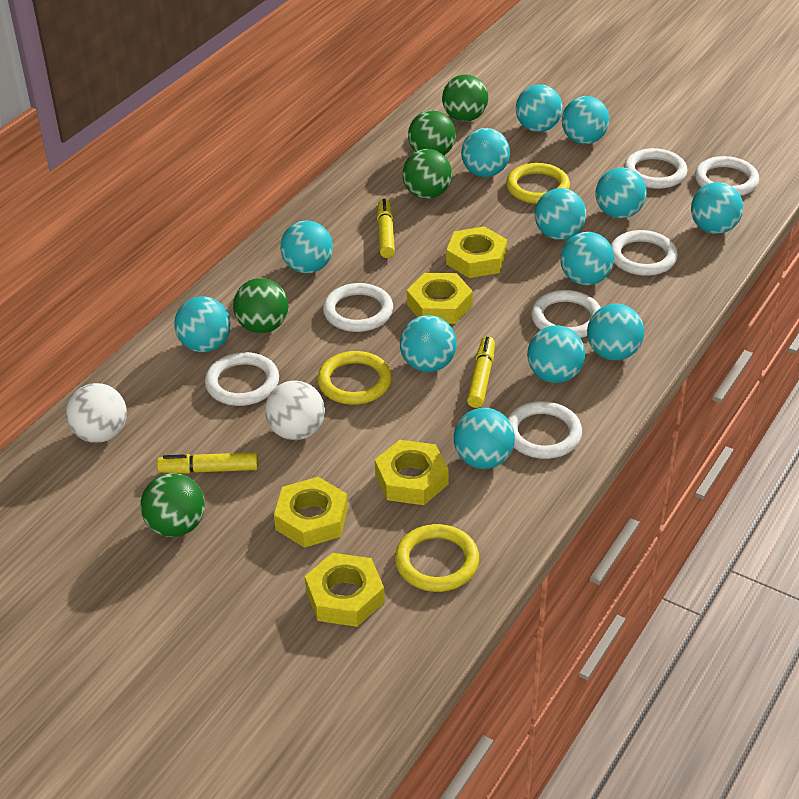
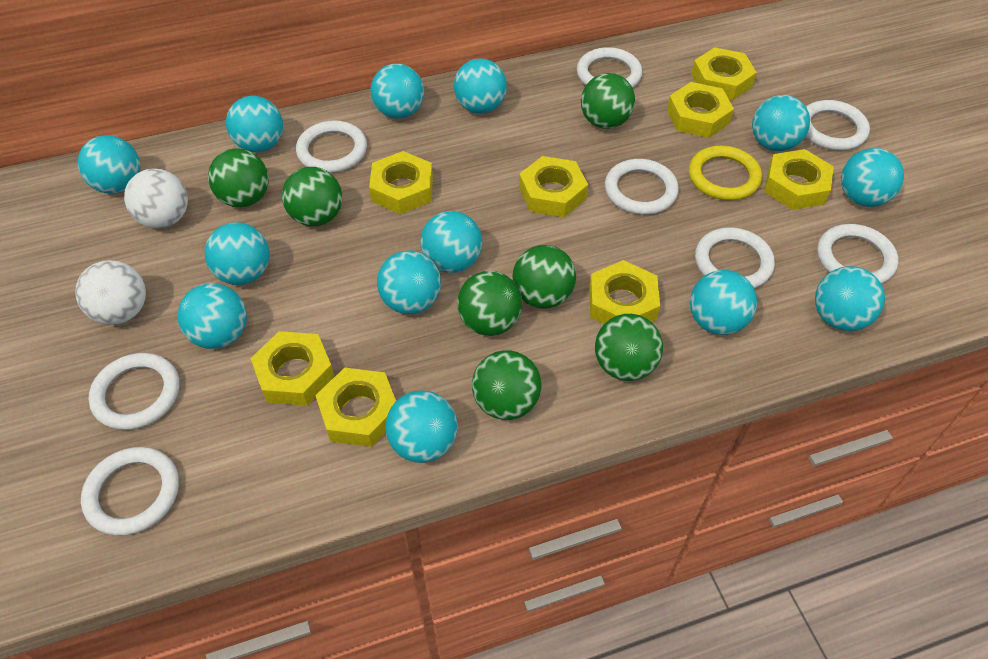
green ball: [140,473,205,537] [233,278,289,333] [402,149,452,199] [408,110,456,155] [442,74,488,122] = 5 -> [208,148,269,207] [282,167,342,226] [457,271,522,336] [472,350,541,420] [512,245,576,309] [581,73,635,129] [595,314,663,381] = 7
white ring: [205,352,279,406] [323,283,393,332] [507,401,582,459] [531,290,601,338] [611,230,678,276] [624,148,688,189] [695,156,759,196] = 7 -> [81,447,179,536] [88,353,179,430] [296,120,367,173] [577,47,642,88] [605,159,679,215] [695,227,775,288] [805,100,870,151] [817,224,898,284] = 8
yellow marker: [157,452,258,474] [377,199,395,258] [467,336,495,408] = 3 -> none = 0
yellow nut: [274,477,348,548] [305,553,385,627] [375,440,449,505] [407,273,473,324] [446,226,507,278] = 5 -> [250,331,334,406] [315,368,396,447] [369,151,433,214] [519,156,588,217] [589,260,660,324] [667,82,734,138] [691,47,757,101] [764,149,834,210] = 8
yellow ring: [317,351,392,405] [395,524,479,592] [506,163,570,204] = 3 -> [689,146,762,200] = 1

